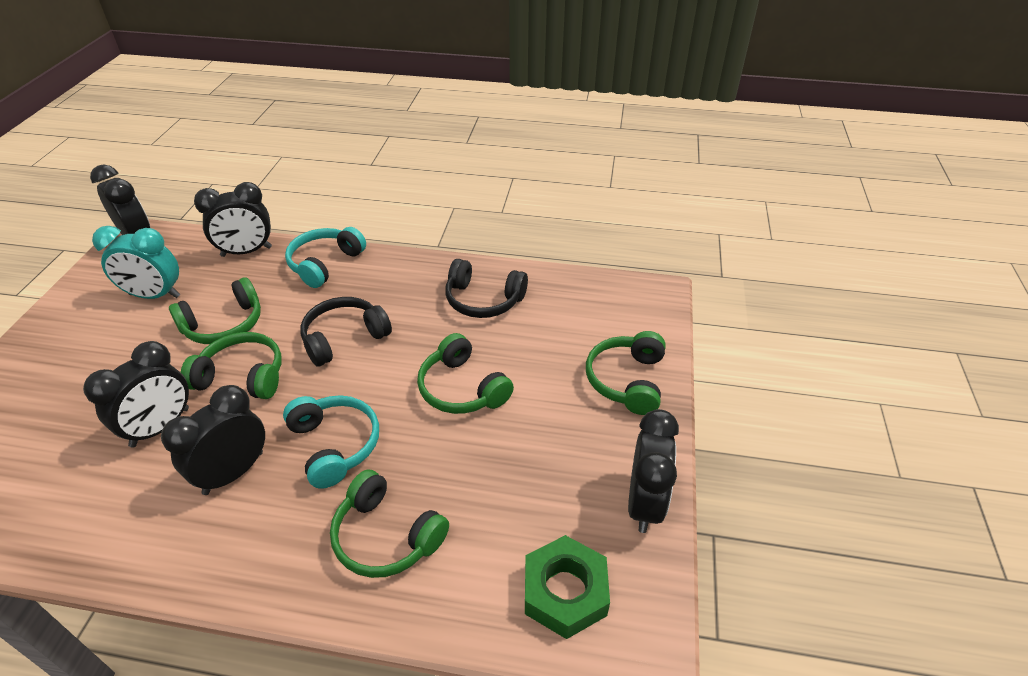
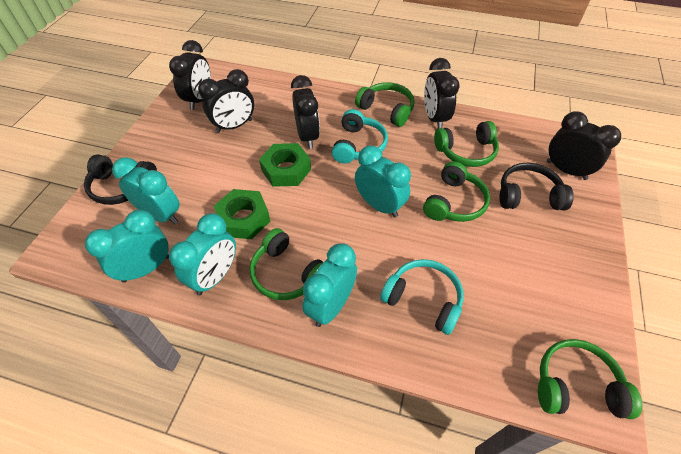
green nut: [525,535,610,639] = 1 -> [214,189,270,239] [259,143,311,187] = 2
turquoise clock: [92,226,180,299] = 1 -> [85,210,169,283] [112,157,180,224] [169,213,236,295] [303,243,357,327] [355,146,411,218] = 5

